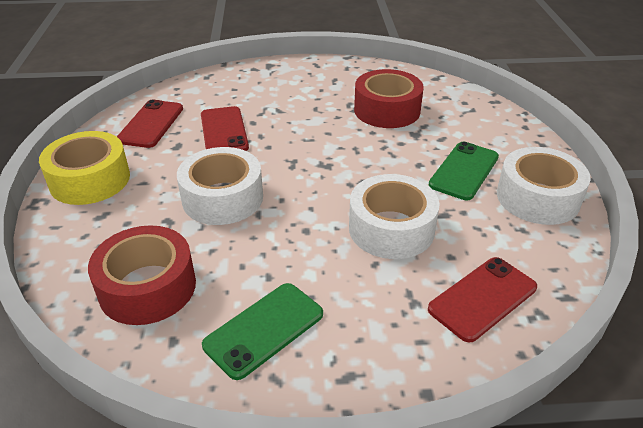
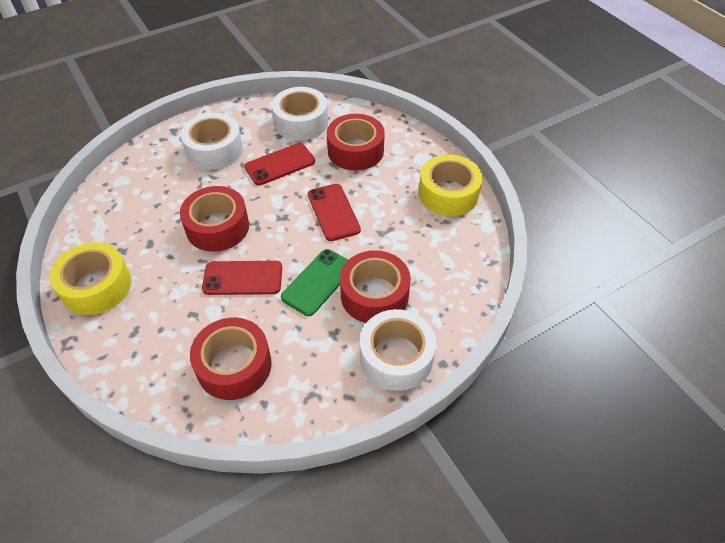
green phone: [202,283,323,380] [429,142,499,200] = 2 -> [281,249,348,316] = 1
red tape: [88,225,196,325] [354,69,424,128] = 2 -> [180,186,249,252] [190,318,272,400] [327,114,385,171] [340,250,411,323] = 4
yellow tape: [39,131,130,205] = 1 -> [50,242,131,315] [419,154,483,216] = 2

